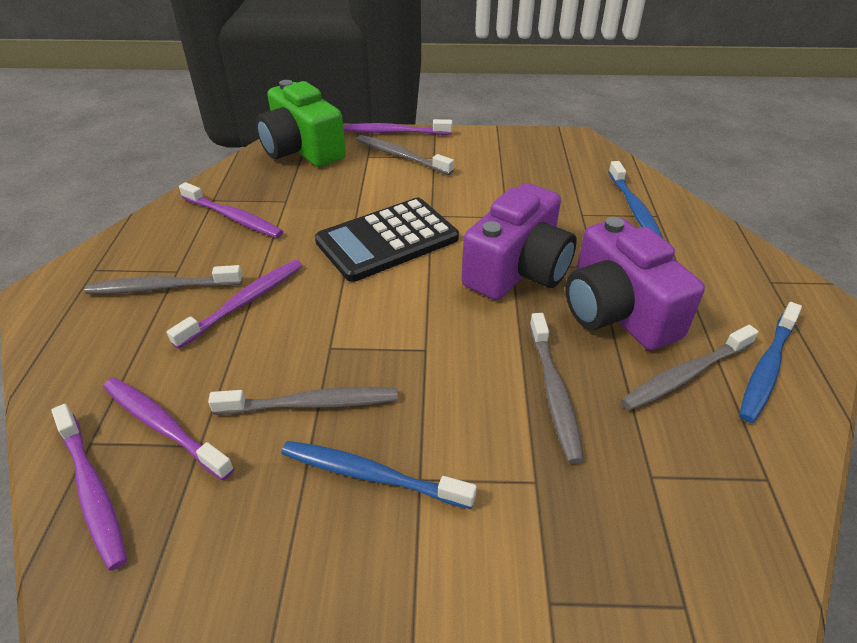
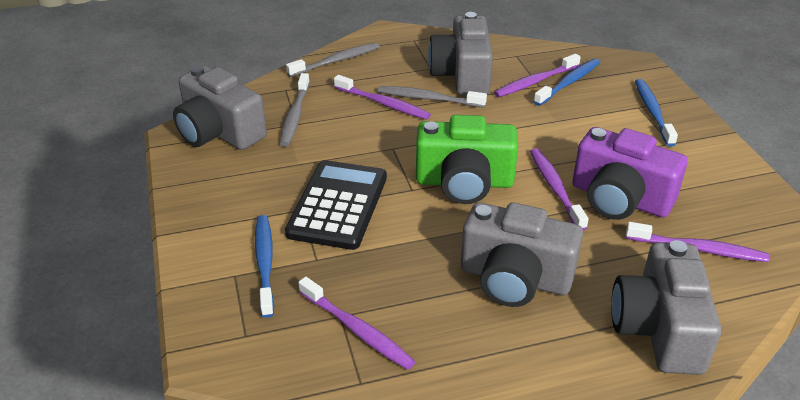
grey camera: none = 0 -> [173,65,267,150] [428,12,493,95] [461,202,583,307] [611,240,721,375] = 4
grey toothbrush: [85,265,242,294] [208,387,398,415] [356,135,454,175] [529,313,584,464] [621,325,759,411] = 5 -> [280,73,310,146] [286,43,380,77] [378,86,487,108] = 3
purple camera: [462,183,577,300] [565,217,705,350] = 2 -> [572,127,687,220] = 1

